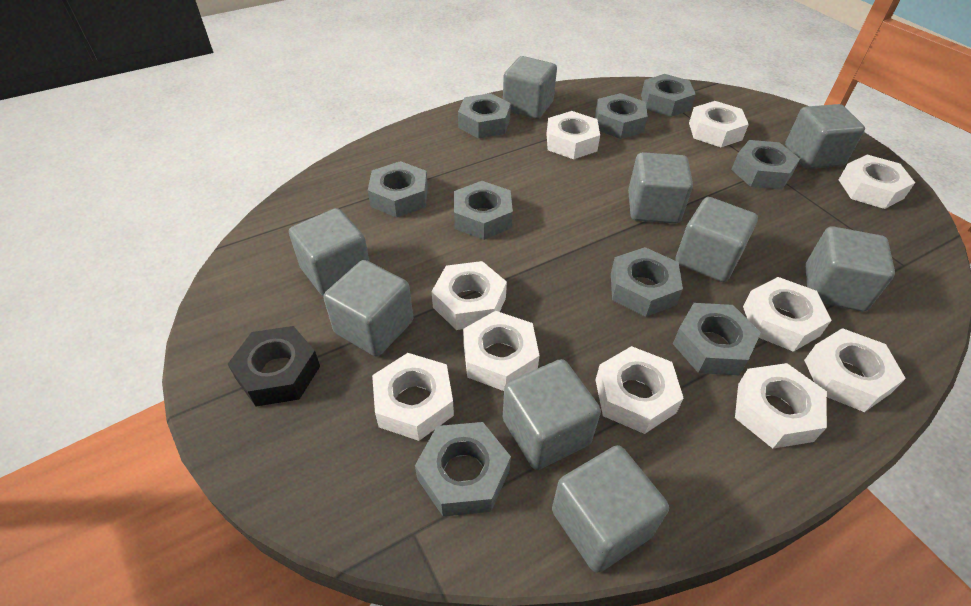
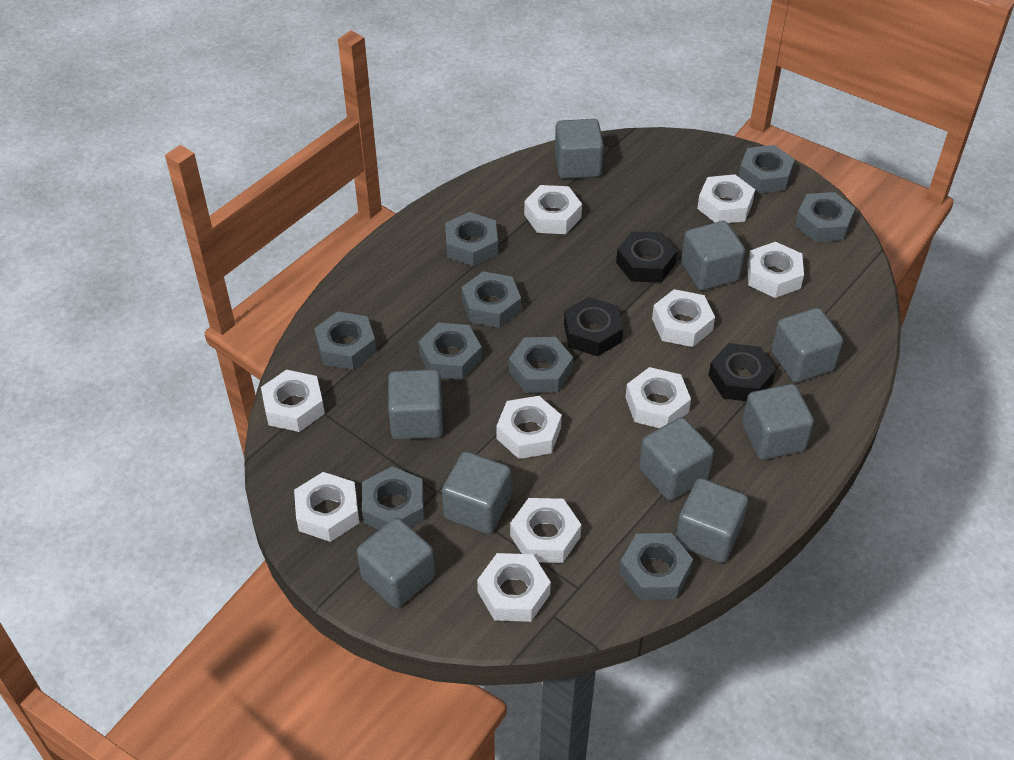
black nut: [228,326,320,407] = 1 -> [564,297,623,356] [616,231,677,283] [708,343,776,401] = 3

